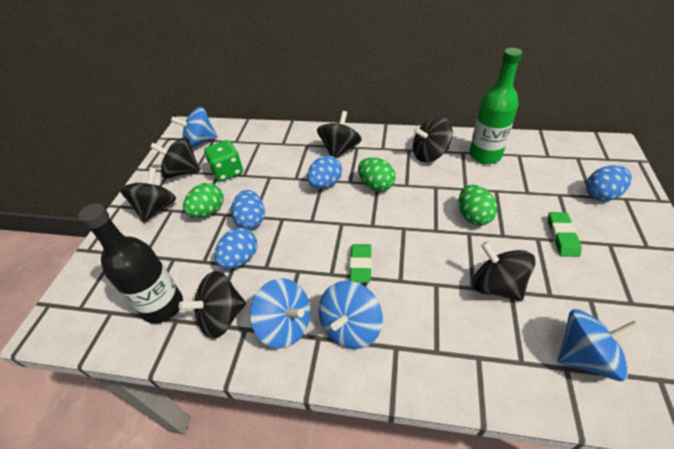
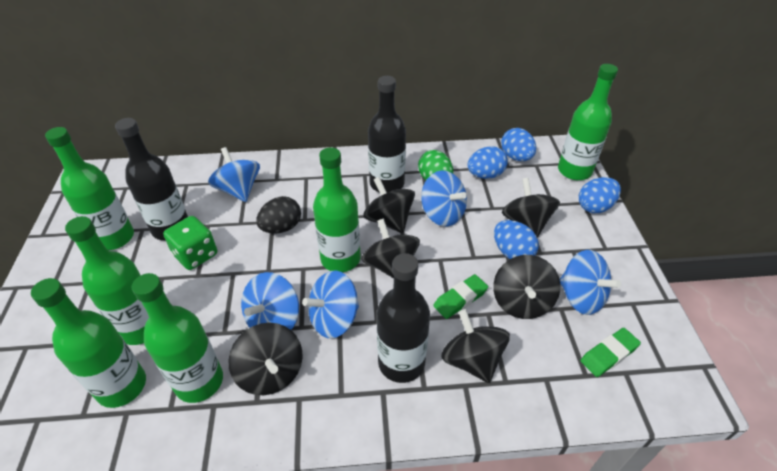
black bottle: [78,203,183,324] = 1 -> [115,118,188,240] [368,76,406,193] [377,253,430,383] = 3
black egg: none = 0 -> [256,196,301,234] = 1
blue spinning top: [171,107,218,148] [250,278,311,348] [319,281,383,349] [558,309,641,381] = 4 -> [208,147,260,202] [241,272,299,330] [302,271,359,338] [421,170,467,226] [560,250,621,315] = 5
green bottle: [469,48,522,164] = 1 -> [31,278,146,408] [45,127,134,250] [65,216,149,345] [132,273,223,403] [313,147,361,272] [558,64,618,180] = 6
green egg: [183,183,224,218] [358,157,396,191] [459,185,497,226] = 3 -> [418,150,453,180] = 1

